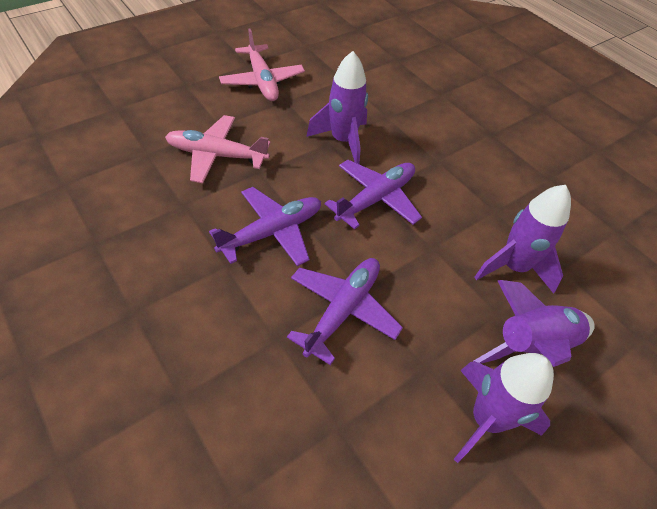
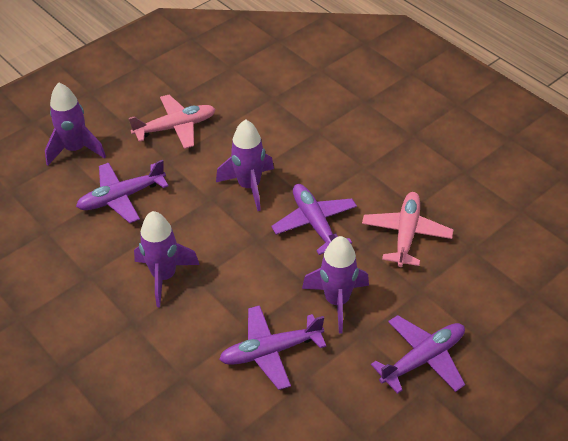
purple plane: [209,187,321,266] [287,258,403,365] [325,160,422,229] = 3 -> [76,160,169,223] [219,305,327,390] [271,184,357,255] [371,315,465,394] = 4

